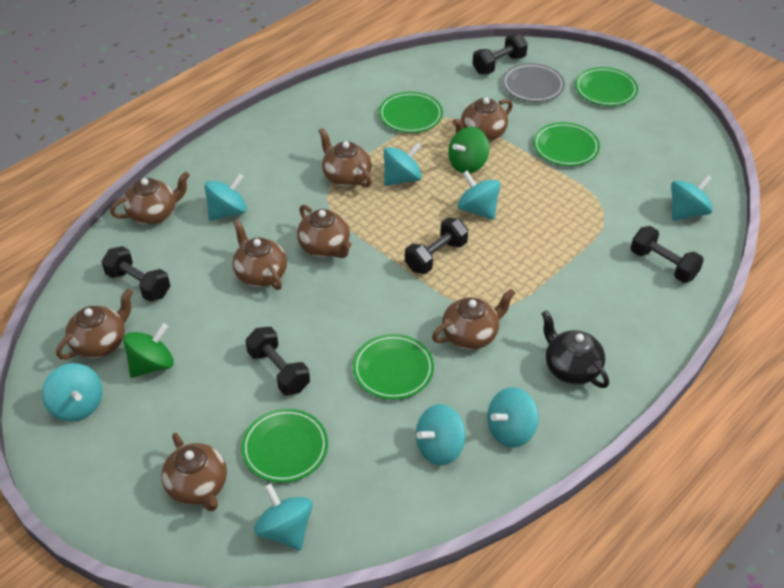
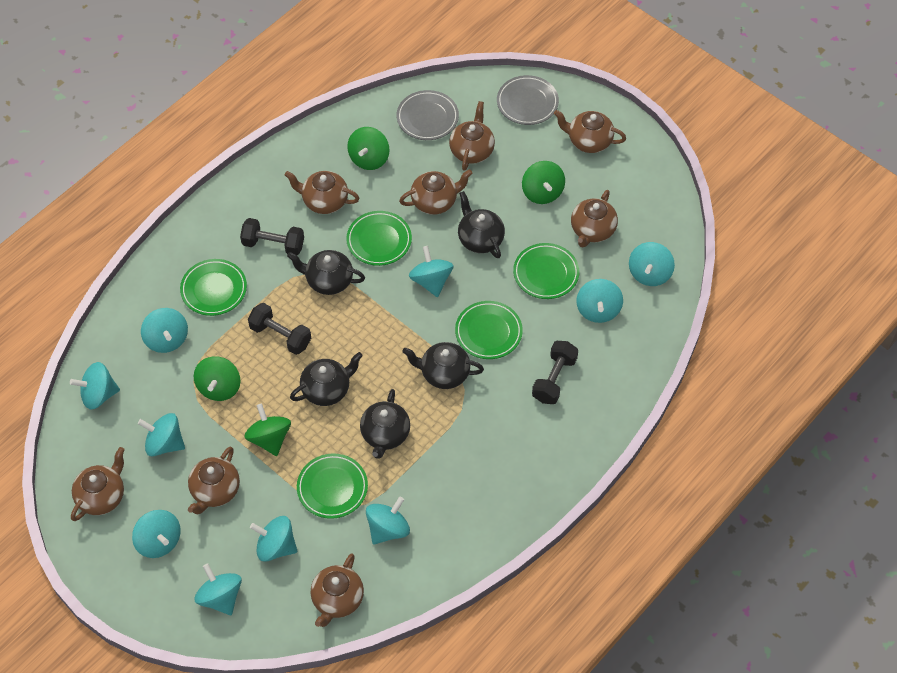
black dumbbell: [101,246,170,302] [245,327,310,395] [405,218,468,274] [473,34,528,74] [631,226,704,283] = 5 -> [240,218,304,255] [248,303,311,355] [532,341,578,404] = 3
black teapot: [541,310,609,388] = 1 -> [287,250,365,295] [290,352,363,406] [360,389,410,459] [402,342,484,389] [458,191,505,258] = 5
green spinning top: [123,323,174,378] [448,127,489,174] = 2 -> [194,356,240,401] [244,403,291,456] [347,127,390,170] [522,161,565,204] = 4
grey plate: [502,63,565,102] = 1 -> [397,90,459,140] [497,75,559,125] = 2
turquoise spinning top: [42,363,103,422] [204,174,247,221] [254,483,313,551] [384,142,422,186] [416,404,466,465] [457,170,501,220] [487,387,539,448] [671,174,713,221] = 8 -> [70,362,120,410] [132,510,181,558] [138,413,185,457] [141,308,188,353] [195,564,242,615] [250,516,297,562] [366,497,410,544] [409,246,454,297] [576,279,623,323] [629,242,675,286] = 10

